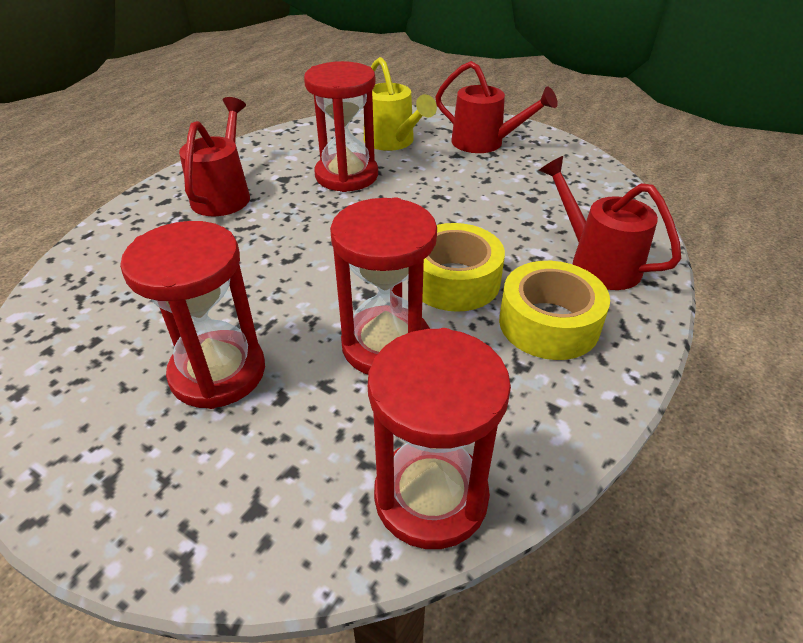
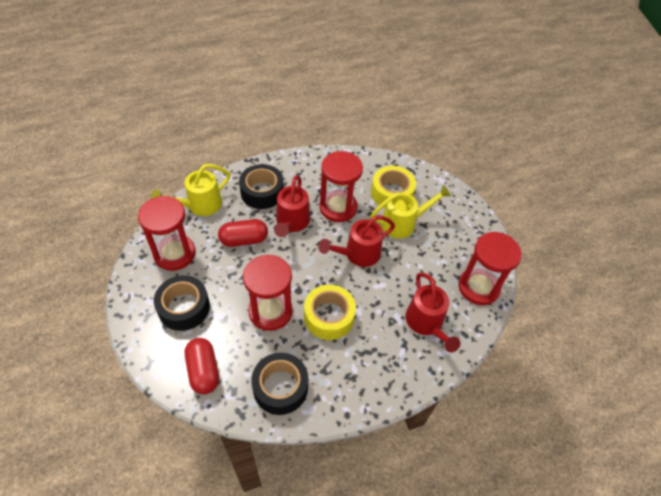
black tape: none = 0 -> [154,275,210,331] [239,164,284,209] [251,353,308,415] = 3
red capsule: none = 0 -> [185,338,219,394] [218,219,268,247] = 2
yellow watering can: [364,57,437,151] = 1 -> [151,164,230,216] [371,185,451,239] = 2

